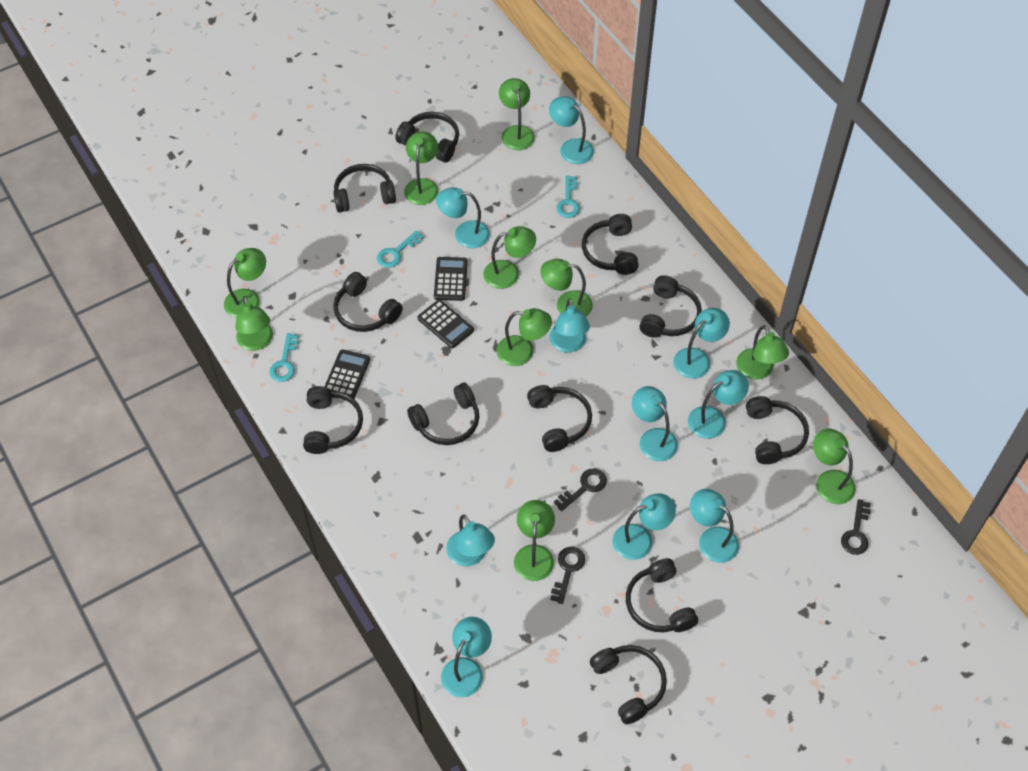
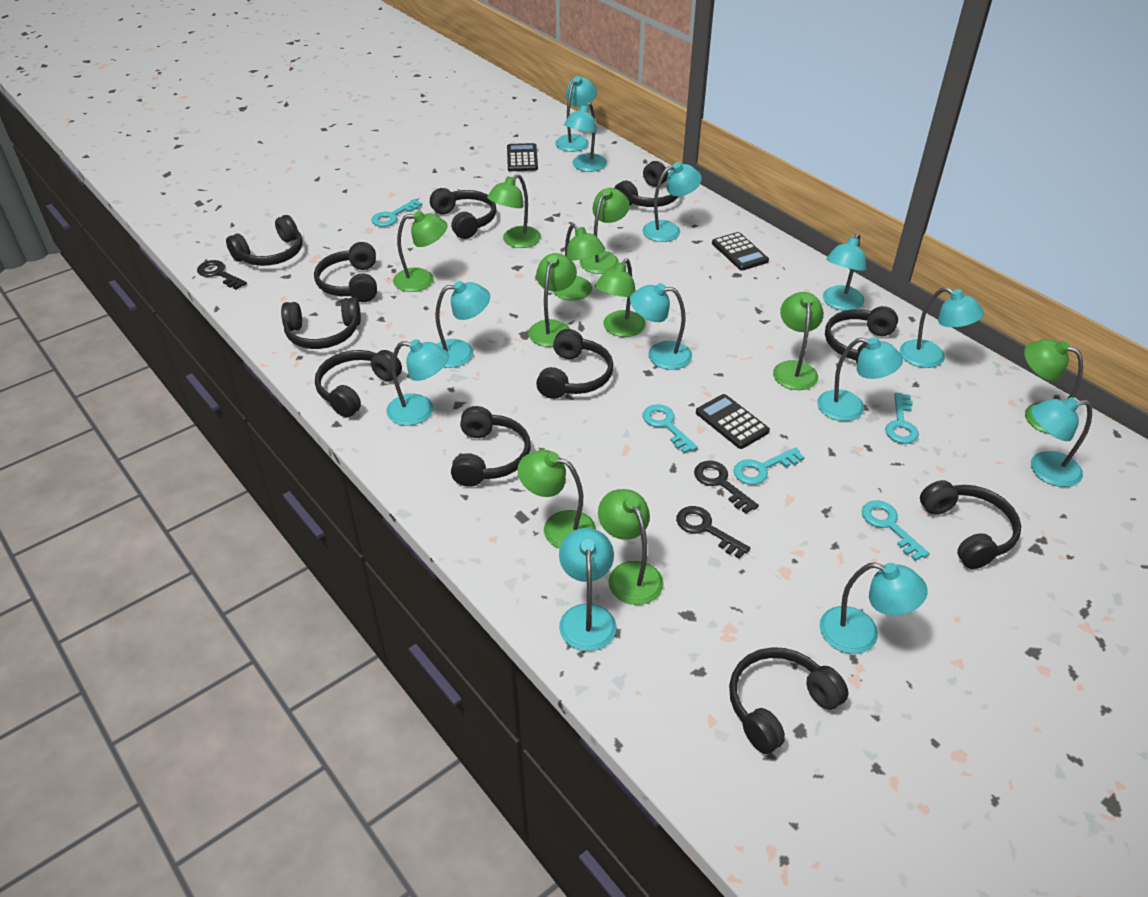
turquoise key: [269,333,299,382] [377,230,424,268] [556,175,580,218] = 3 -> [371,199,422,227] [643,404,698,454] [733,447,804,485] [862,500,930,561] [885,393,919,444] = 5
turquoise lamp: [436,187,490,248] [441,617,492,697] [446,514,495,566] [549,96,594,164] [549,298,590,353] [612,493,676,560] [632,386,678,461] [673,308,730,379] [688,370,749,439] [690,489,739,563] = 10 -> [386,339,449,426] [435,281,490,368] [555,76,597,152] [559,528,616,651] [564,103,607,172] [630,283,692,370] [643,162,702,242] [817,337,903,421] [819,563,928,654] [823,233,866,311] [900,287,984,368] [1031,397,1092,487] = 12

